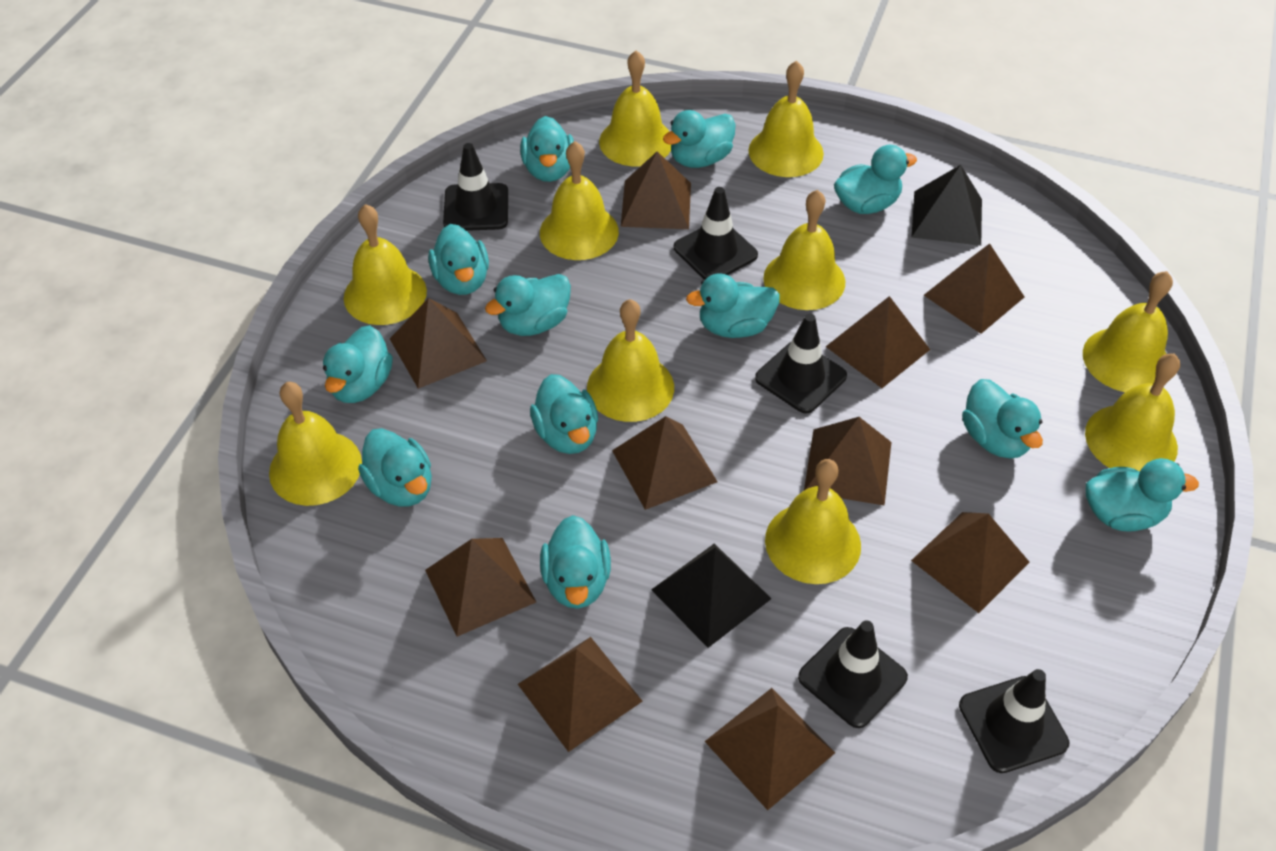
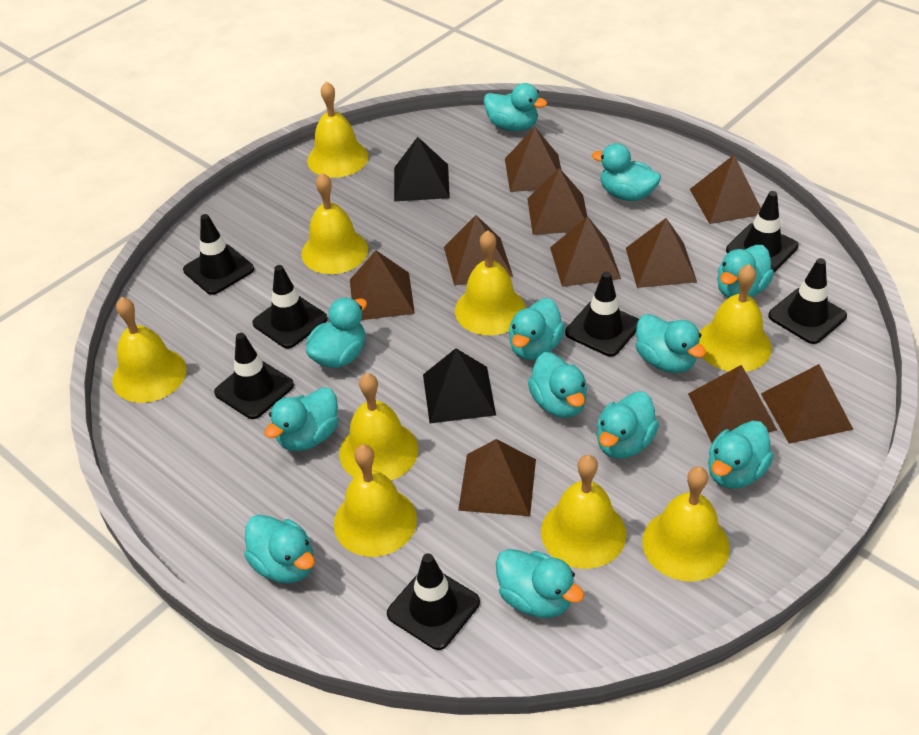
black traffic cone: [443,143,508,231] [674,187,758,280] [755,314,847,414] [798,620,908,728] [959,669,1069,773] = 5 -> [183,214,254,295] [214,333,294,419] [252,265,328,349] [387,553,480,650] [565,272,639,357] [726,191,799,272] [768,258,847,344] = 7
yellow bell: [269,382,362,506] [344,204,427,325] [540,141,619,260] [587,299,674,422] [599,50,671,166] [749,61,824,177] [763,190,845,310] [765,459,861,584] [1083,271,1173,392] [1085,354,1180,472] = 10 -> [112,297,186,403] [301,173,368,274] [307,81,368,178] [334,444,417,557] [339,373,418,480] [455,230,526,335] [541,455,626,569] [642,467,730,582] [699,264,772,372] = 9

